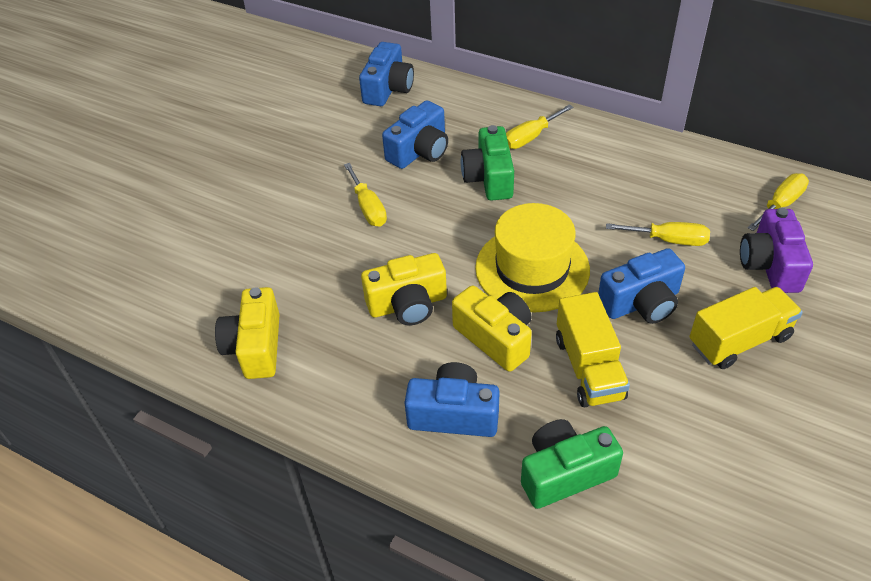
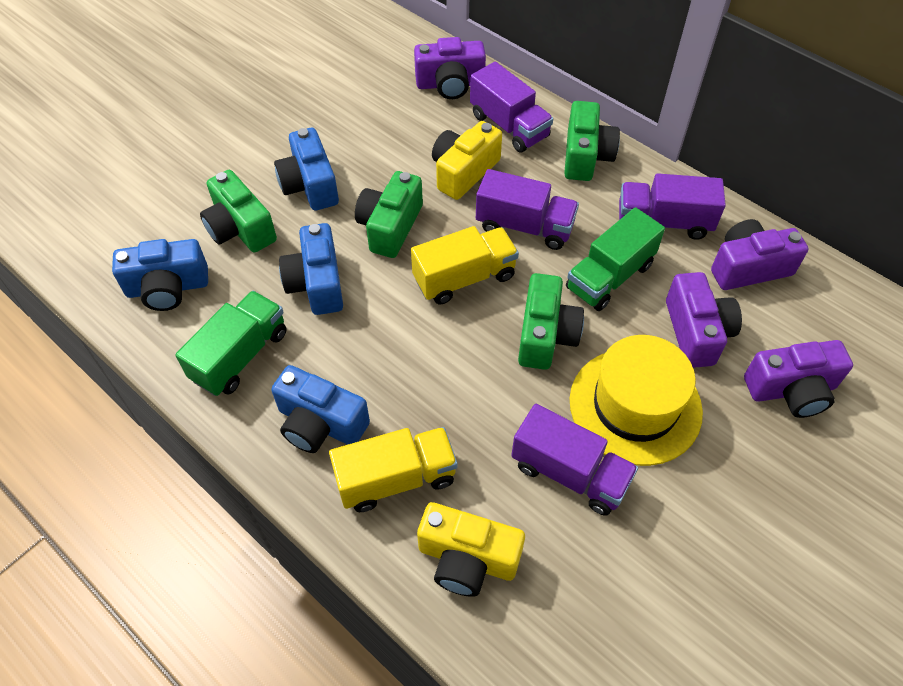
green camera: [461,125,514,201] [521,419,623,509] = 2 -> [200,170,277,252] [355,171,423,258] [518,273,584,370] [564,101,620,181] = 4
green truck: none = 0 -> [175,291,287,396] [566,207,665,311] = 2
purple camera: [740,208,813,293] = 1 -> [414,37,486,99] [666,272,742,368] [711,219,809,290] [744,340,853,418] = 4
purple truck: none = 0 -> [470,62,553,153] [476,169,579,250] [511,404,638,516] [619,173,726,240] = 4
yellow camera: [215,287,280,379] [361,253,447,325] [452,285,532,372] = 3 -> [417,502,525,597] [432,121,502,200] = 2
yellow screwdriver: [344,163,387,227] [506,104,574,149] [606,222,710,246] [747,173,809,231] = 4 -> none = 0

